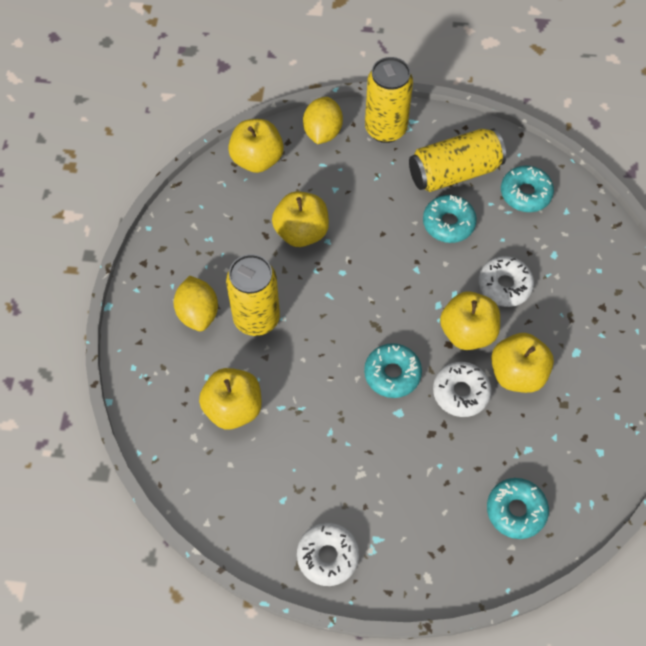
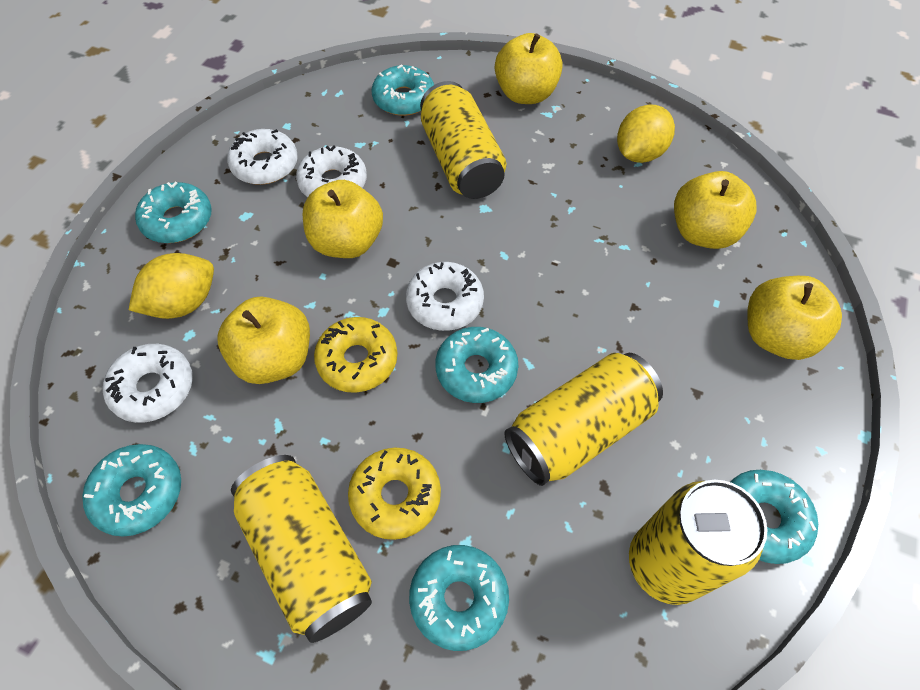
turquoise donut: [364,343,422,398] [423,195,477,243] [487,478,549,539] [501,166,554,212] = 4 -> [82,444,181,537] [135,182,212,243] [371,64,434,116] [409,545,509,651] [435,327,519,403] [731,470,818,564] = 6
white donut: [297,523,359,586] [433,362,492,417] [478,256,534,307] = 3 -> [103,344,193,423] [227,129,298,185] [296,145,367,197] [406,262,484,331] = 4
yellow can: [226,254,280,336] [365,57,413,143] [409,129,506,192] = 3 -> [231,455,372,643] [420,81,506,199] [504,353,663,486] [629,480,767,605] = 4
yellow donut: none = 0 -> [314,317,397,393] [348,448,441,540] = 2

